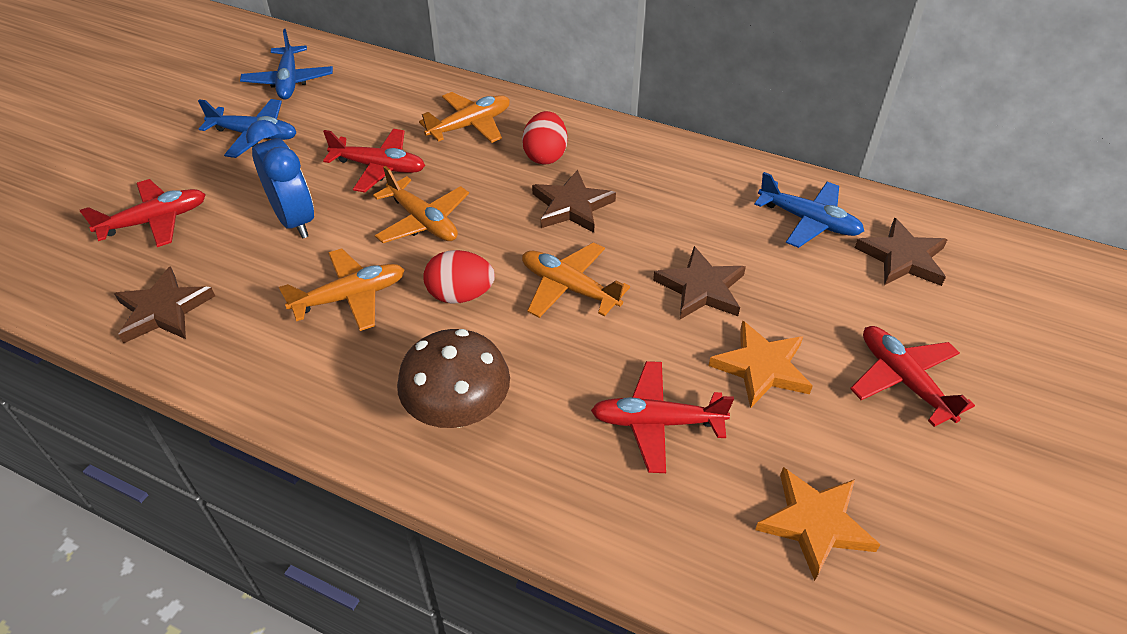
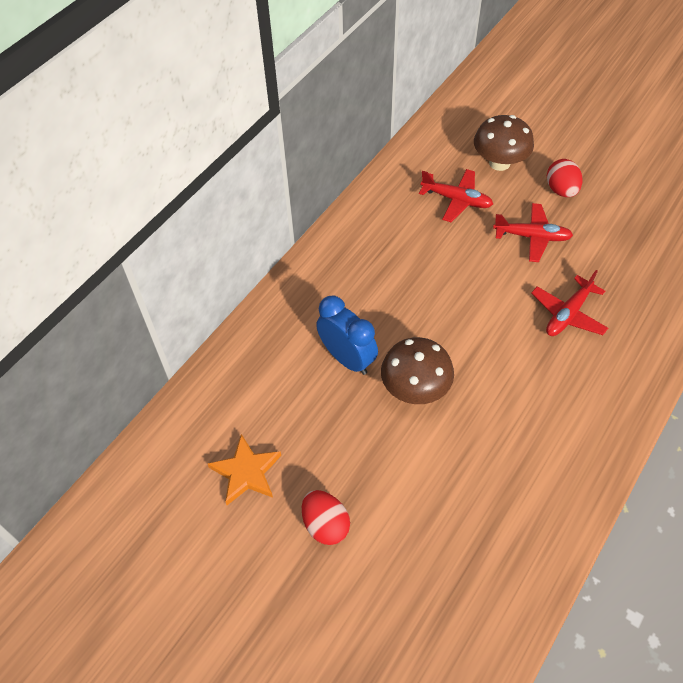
blue plane: [198,99,297,158] [240,29,333,99] [754,172,864,248] = 3 -> none = 0
brown mushroom: [397,329,510,428] = 1 -> [381,337,454,404] [474,115,534,171] = 2
brown star: [114,266,215,343] [532,170,616,233] [653,246,746,319] [855,217,948,286] = 4 -> none = 0
orange plane: [279,249,405,331] [373,166,469,243] [419,92,510,143] [522,242,630,318] = 4 -> none = 0
orange star: [709,320,813,408] [755,467,881,581] = 2 -> [208,434,281,505] = 1
red plane: [80,179,206,247] [323,129,425,192] [591,361,734,473] [850,326,975,427] = 4 -> [419,169,493,222] [493,203,573,262] [532,270,608,336] = 3

